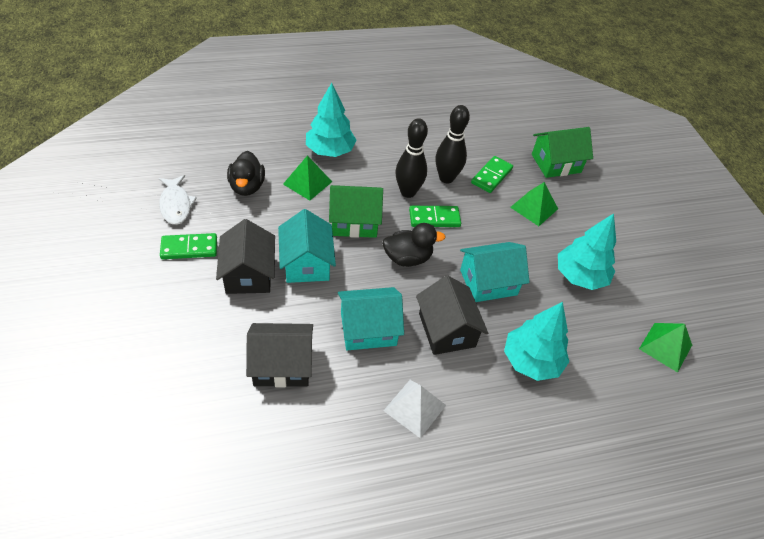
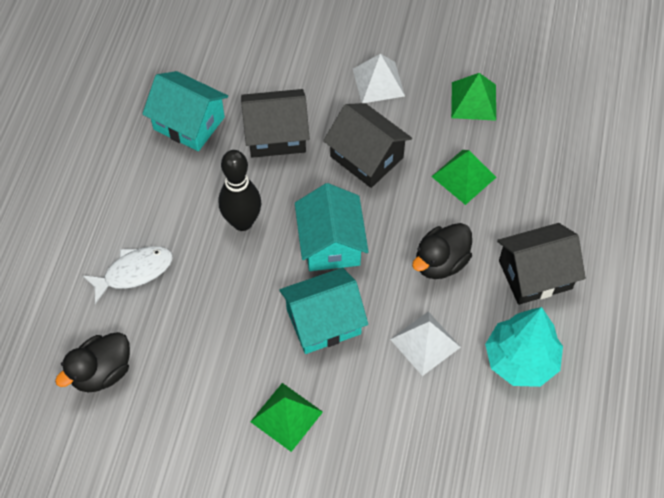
black bowling pin: [395,118,428,198] [436,105,470,183] = 2 -> [219,150,261,231] = 1
green domino: [160,233,217,259] [409,206,461,227] [471,156,513,193] = 3 -> none = 0
green house: [329,185,383,238] [532,127,593,178] = 2 -> none = 0
turquoise tree: [306,83,356,157] [504,302,569,381] [558,213,616,290] = 3 -> [485,307,563,387] = 1
white pyramid: [384,380,446,438] = 1 -> [353,54,405,103] [390,312,461,376] = 2

